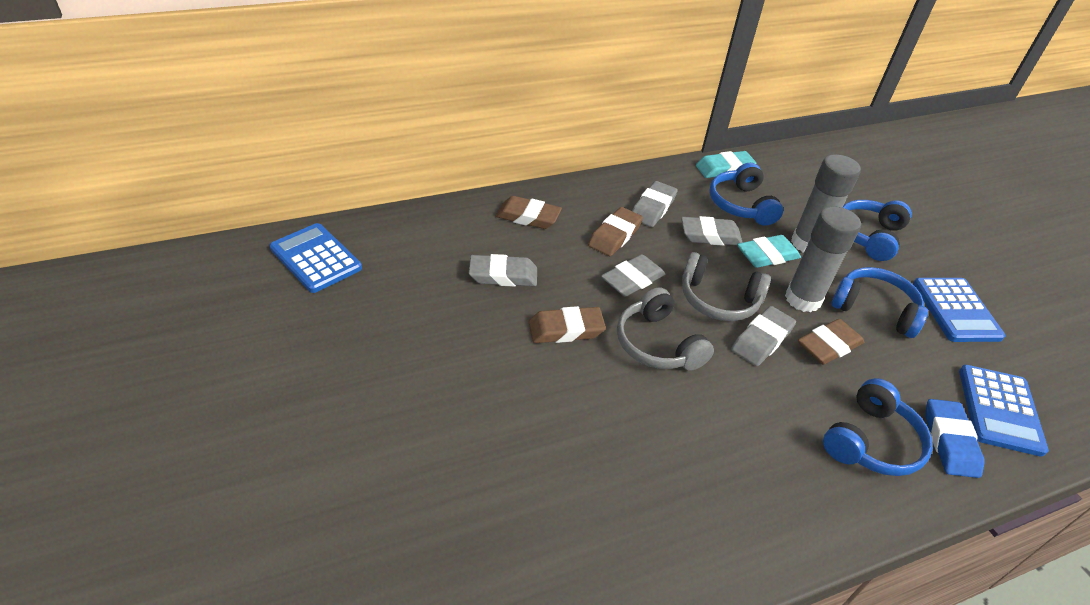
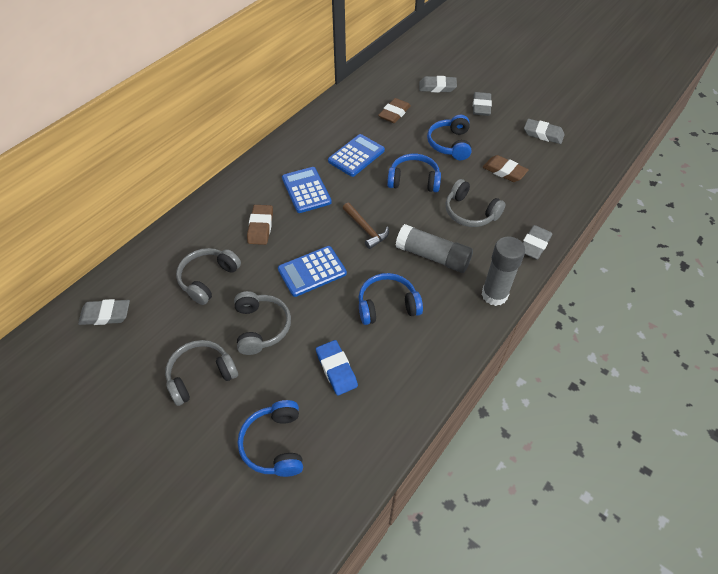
brown eraser: [496,196,562,229] [529,306,606,343] [588,207,643,256] [798,319,864,365] = 4 -> [247,205,273,245] [378,98,411,123] [483,155,529,182] = 3
brown hammer: none = 0 -> [343,203,389,249] = 1
grey headphones: [617,287,714,371] [682,252,771,321] = 2 -> [165,340,238,406] [176,248,241,305] [234,291,291,355] [446,179,506,227] = 4
turquoise eraser: [696,151,757,178] [737,235,801,268] = 2 -> none = 0

